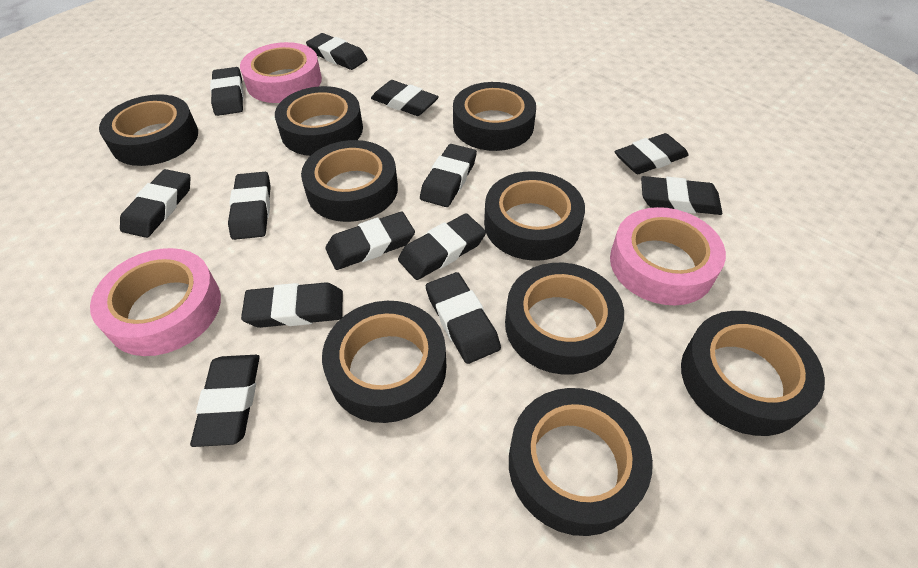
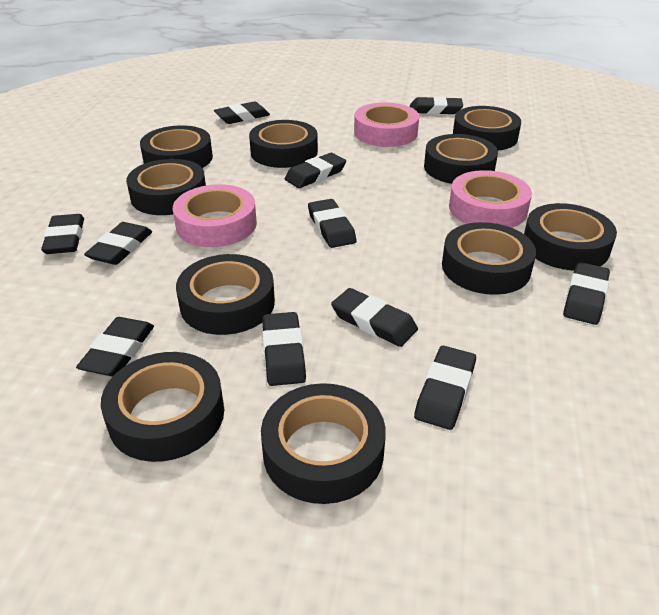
black eraser: [120,169,190,238] [190,355,260,447] [210,67,244,116] [228,172,271,240] [241,282,343,328] [306,33,367,70] [325,212,415,270] [371,80,439,116] [398,213,486,280] [420,144,477,207] [426,272,501,364] [615,133,689,174] [641,176,722,215] = 13 -> [41,214,84,254] [76,317,154,377] [84,222,152,265] [214,101,270,124] [262,312,306,386] [285,153,346,188] [308,199,357,248] [331,288,418,347] [410,97,463,114] [414,346,476,430] [563,262,610,325] = 11
black tape: [99,94,198,166] [275,86,363,156] [301,140,398,222] [322,301,446,423] [453,82,536,151] [484,171,585,261] [505,263,624,375] [509,388,653,536] [681,311,825,436] = 9 -> [101,352,224,462] [126,159,206,215] [140,125,213,168] [176,254,275,335] [249,120,318,168] [261,383,386,504] [424,134,498,184] [442,222,536,295] [453,106,521,150] [524,203,617,271] = 10

